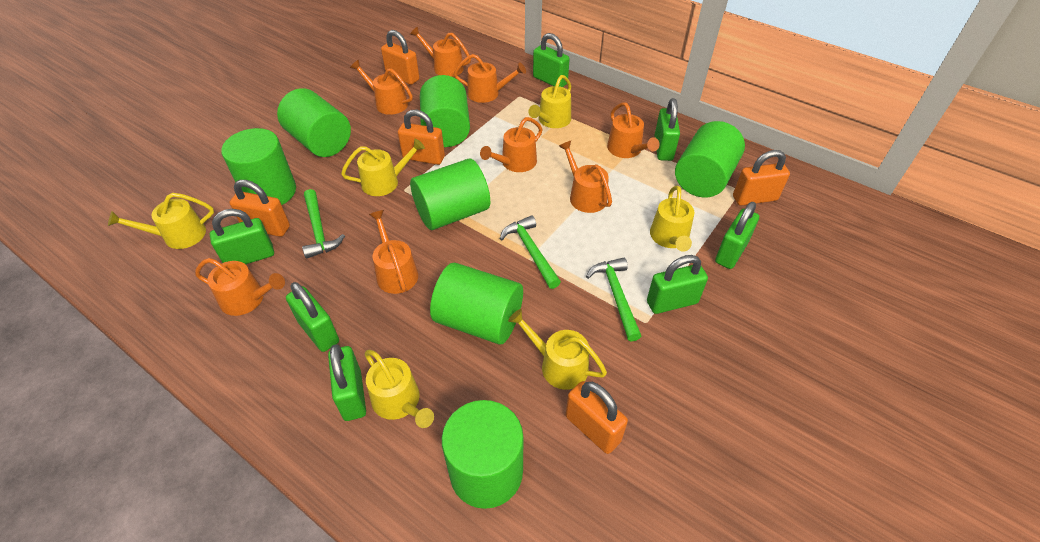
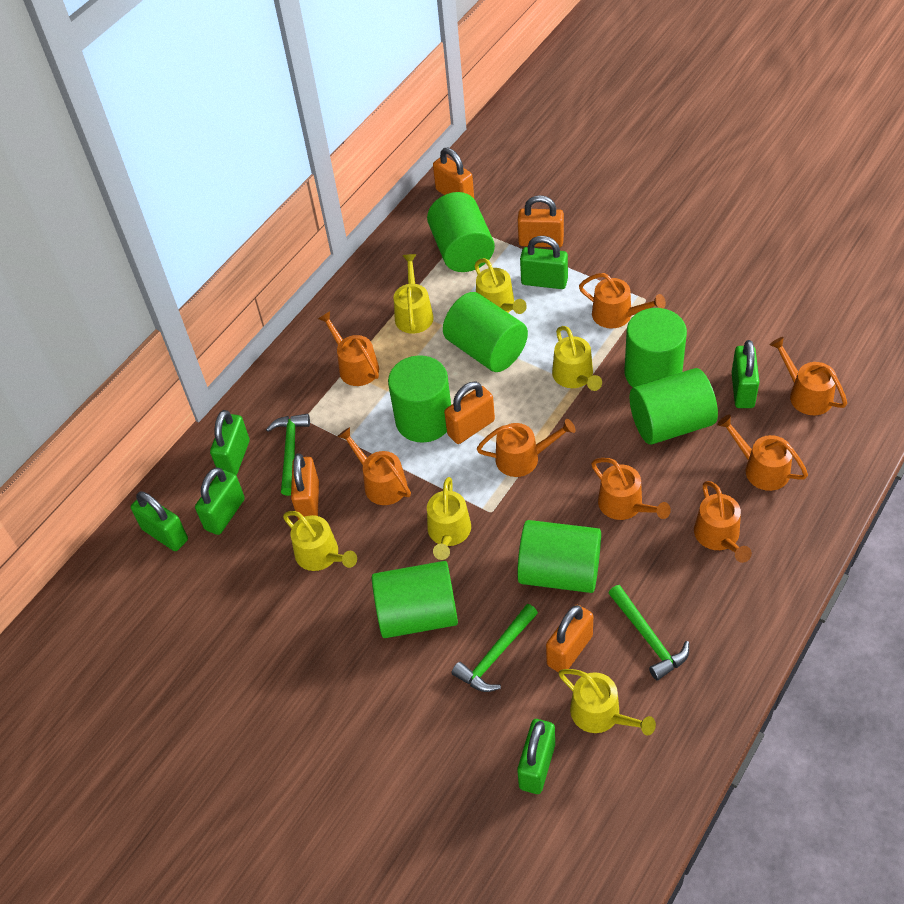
green padlock: [210,209,274,264] [286,282,339,352] [328,344,366,421] [533,33,570,87] [647,255,708,314] [655,98,680,161] [715,202,759,269] = 7 -> [131,491,188,551] [195,467,245,535] [210,410,250,475] [517,719,555,794] [520,236,568,289] [731,340,759,408] = 6

